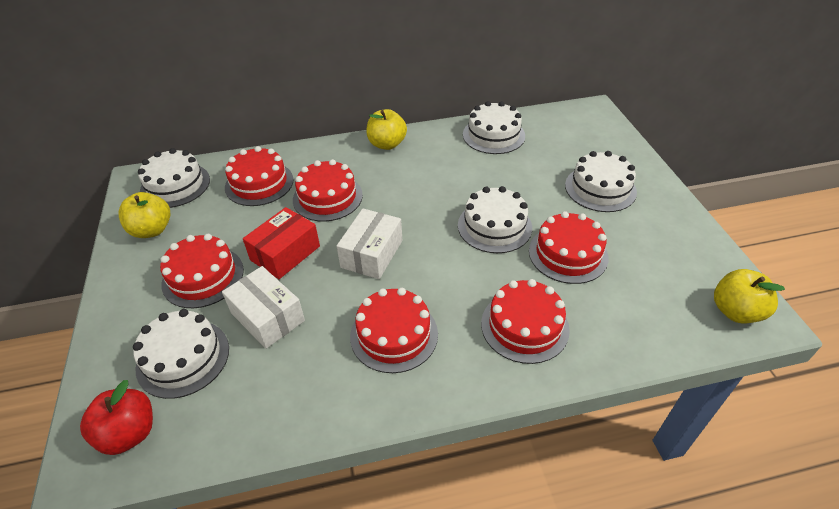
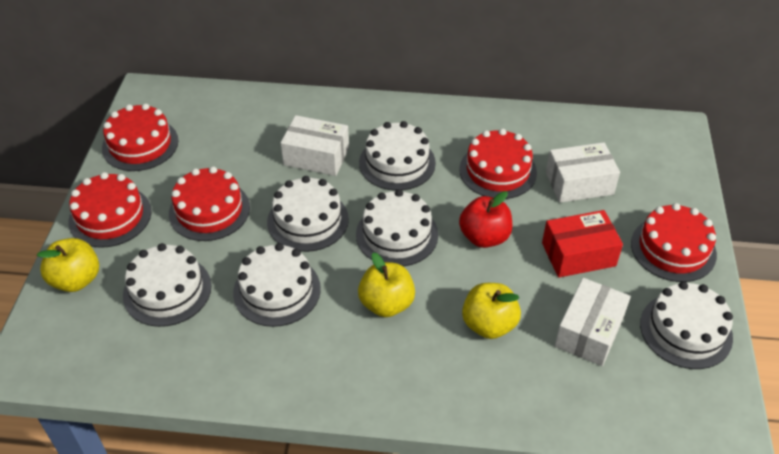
red cake: [160,234,244,308] [225,146,294,206] [293,159,363,222] [350,288,438,373] [481,279,570,364] [529,211,609,284] = 6 -> [69,172,152,248] [102,104,179,171] [169,166,250,241] [459,129,537,199] [631,203,717,282] = 5
white box: [222,266,305,349] [337,209,402,279] = 2 -> [281,115,349,176] [546,142,620,203] [555,278,631,366] = 3
white cake: [133,309,229,399] [138,148,210,208] [458,186,532,253] [463,101,525,154] [565,151,637,212] = 5 -> [123,243,211,327] [233,243,321,327] [267,176,349,252] [356,189,438,266] [359,121,436,191] [640,281,733,369] = 6

